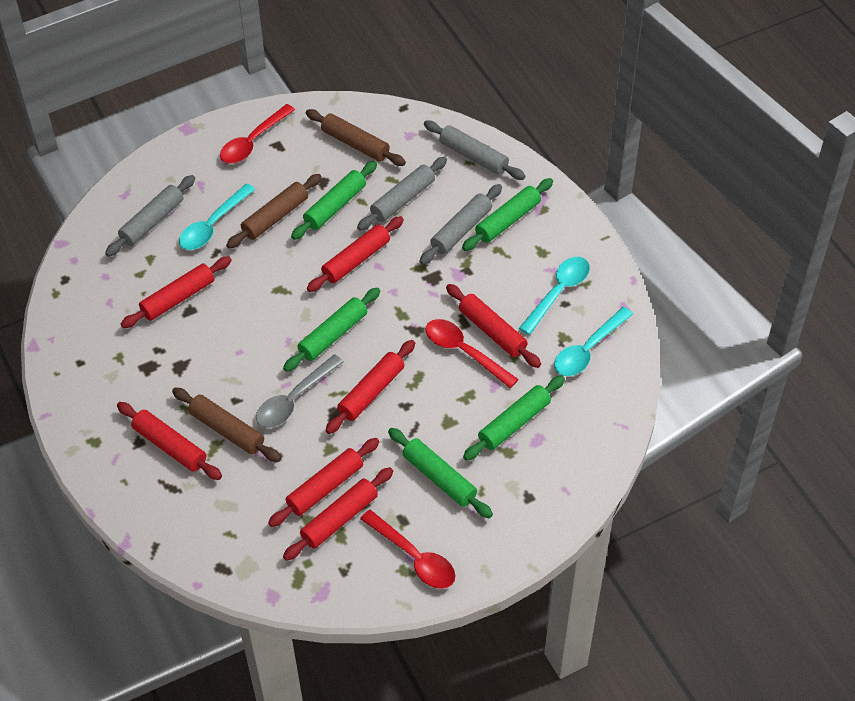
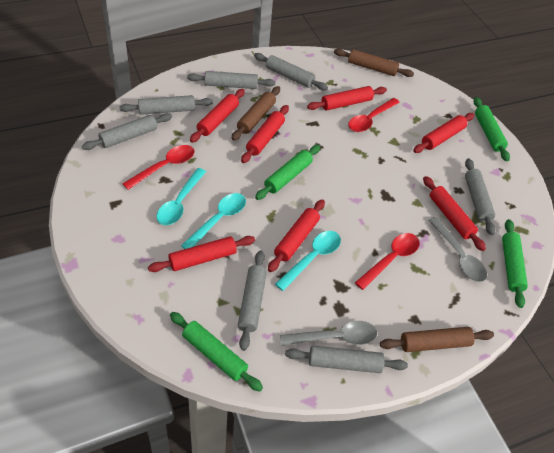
green rolling pin: [283,288,380,372] [291,161,377,240] [388,428,493,518] [462,178,553,251] [463,375,565,461] = 5 -> [170,312,263,392] [255,145,320,200] [473,97,510,161] [502,219,528,308] = 4
grey rolling pin: [105,175,195,257] [357,157,447,231] [420,184,502,265] [424,121,526,180] = 4 -> [82,113,172,150] [119,95,213,115] [187,71,275,89] [238,251,267,351] [254,53,328,90] [285,346,408,373] [465,158,496,235] = 7
grey spoon: [256,354,343,428] = 1 -> [280,321,377,346] [428,217,487,282] = 2

